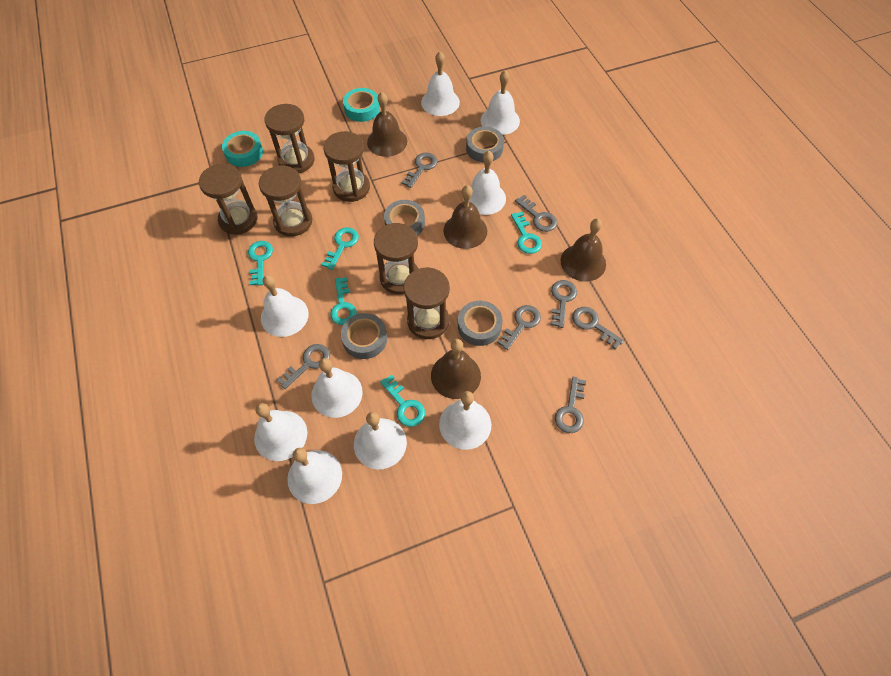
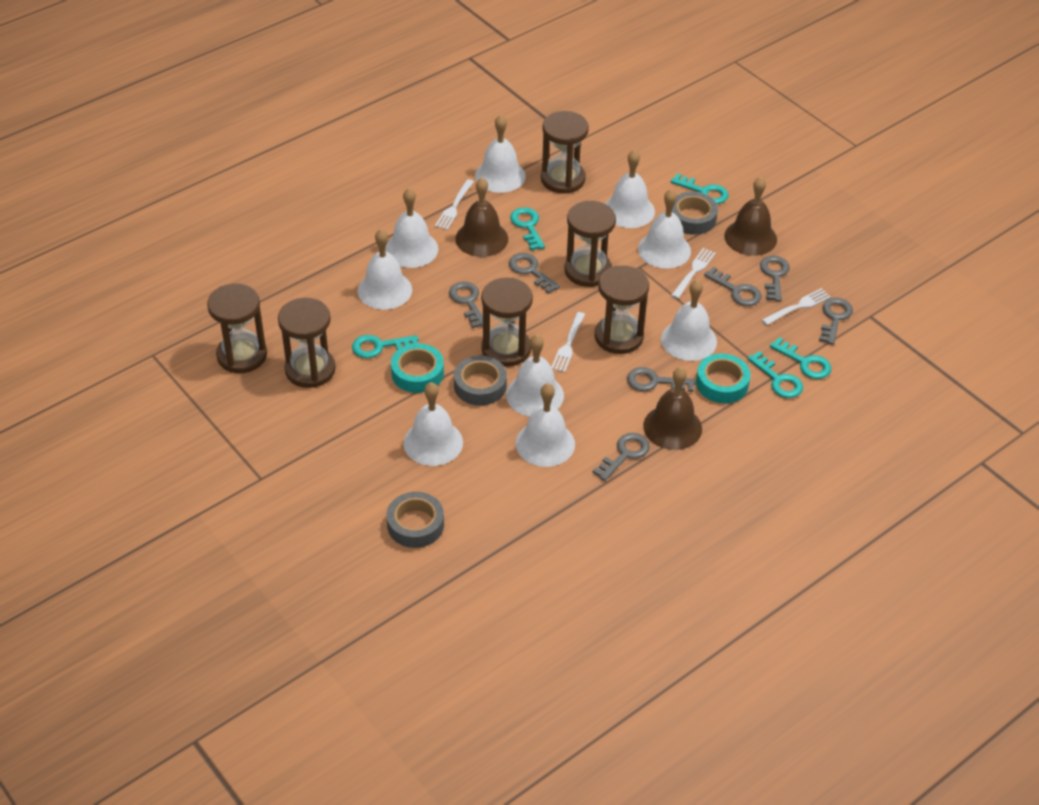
brown bell: [367,92,407,157] [431,339,481,399] [443,185,487,249] [561,218,606,281] = 4 -> [455,178,508,257] [643,367,702,450] [724,177,777,256] = 3
grey tape: [341,313,387,359] [384,200,425,236] [458,301,503,346] [466,127,504,162] = 4 -> [387,492,444,548] [454,355,507,406] [672,192,718,235] = 3
white fork: none = 0 -> [435,179,474,230] [551,312,585,372] [671,248,716,299] [762,288,831,325] = 4

